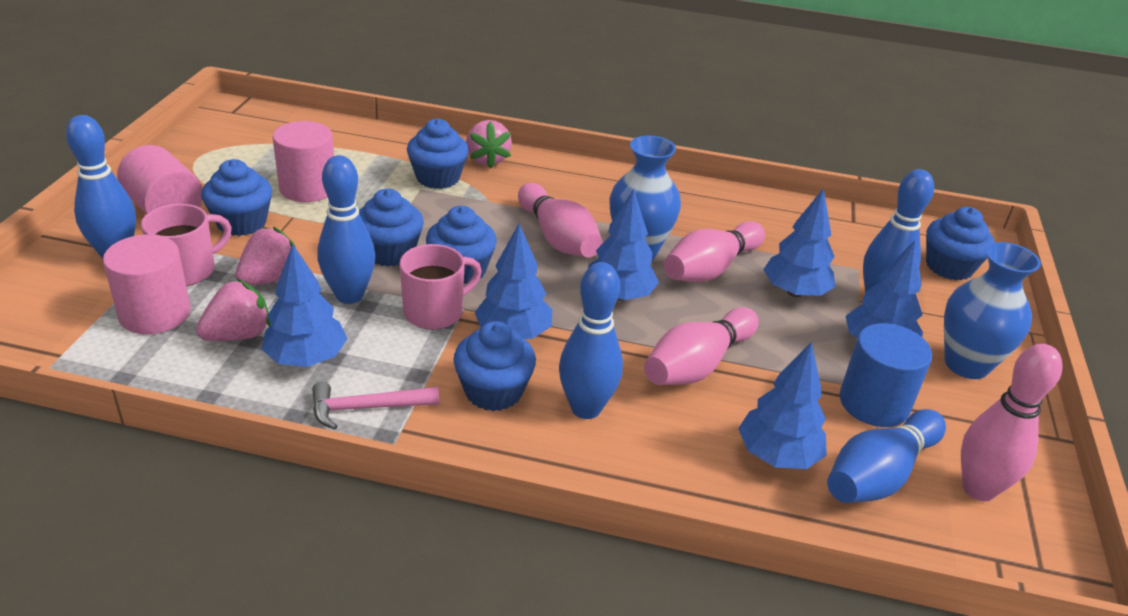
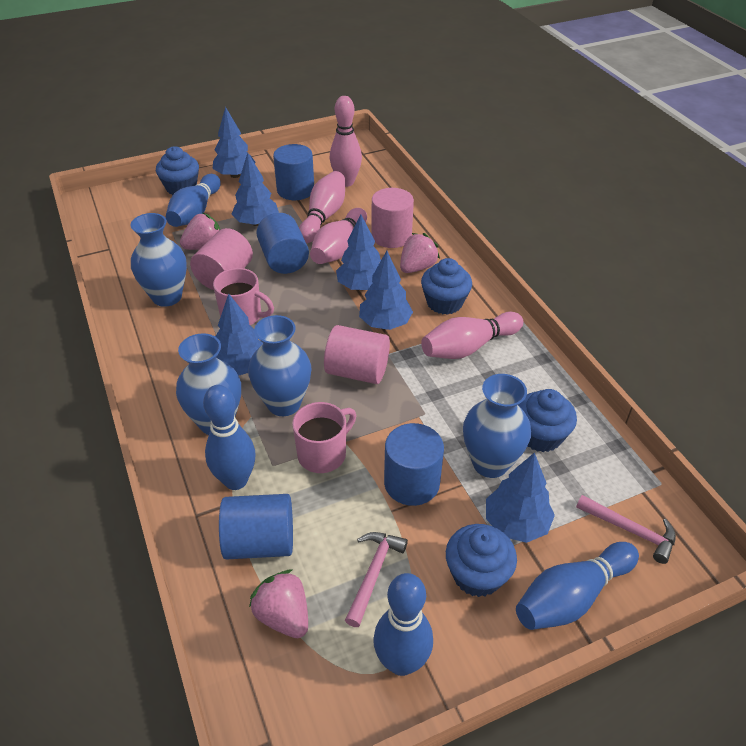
blue bowling pin: [66,115,136,259] [317,155,375,304] [559,262,623,419] [827,409,946,503] [863,169,934,292] = 5 -> [166,174,221,227] [203,385,256,490] [373,573,433,676] [516,542,639,630] = 4
blue cupcake: [201,159,272,236] [359,189,424,267] [407,119,469,189] [426,206,497,284] [453,321,536,411] [926,207,995,280] = 6 -> [156,146,199,195] [421,258,472,315] [446,524,517,597] [518,389,577,452] = 4
blue cylinder: [840,323,932,427] = 1 -> [219,494,293,560] [257,213,309,274] [273,144,314,200] [384,423,444,506] = 4
blue vase: [609,135,681,259] [944,242,1041,379] = 2 -> [130,213,187,307] [176,333,241,435] [248,315,312,416] [463,374,531,478] = 4
pink hammer: [312,382,439,430] = 1 -> [345,532,408,627] [576,495,676,564] = 2

